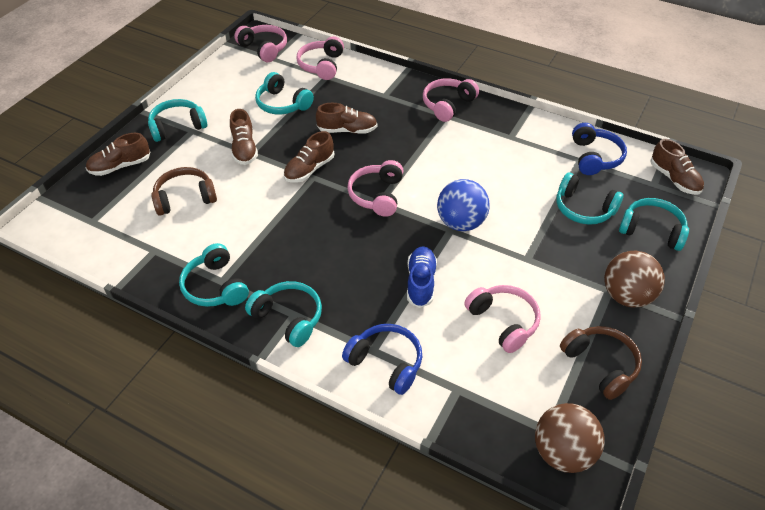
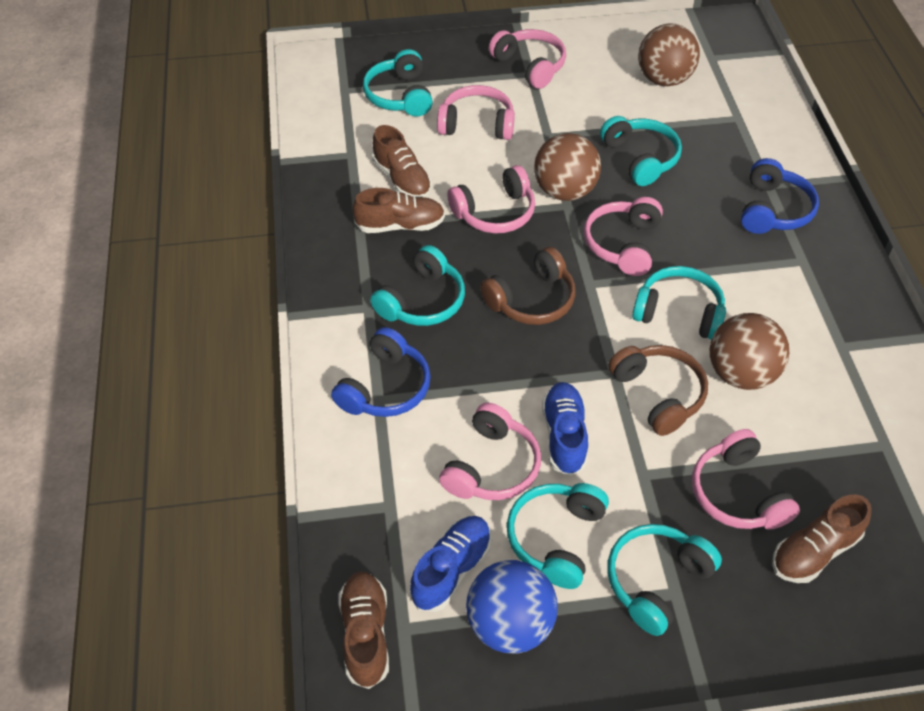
blue shoe: [407,246,437,308] = 1 -> [410,516,492,612] [542,382,588,476] = 2
brown ball: [535,403,605,473] [604,251,665,307] = 2 -> [534,133,601,201] [638,23,700,86] [710,313,789,390] = 3
brown shoe: [86,133,150,176] [230,109,258,165] [284,131,334,183] [316,103,377,134] [650,139,704,195] = 5 -> [338,571,389,689] [353,188,445,233] [372,125,432,198] [772,495,872,583] = 4
pink headphones: [234,25,287,62] [296,36,344,80] [348,160,403,217] [423,78,479,122] [464,285,541,353] = 5 -> [437,85,515,140] [439,403,541,500] [447,165,535,234] [489,29,566,89] [584,197,663,276] [692,429,800,530] = 6

